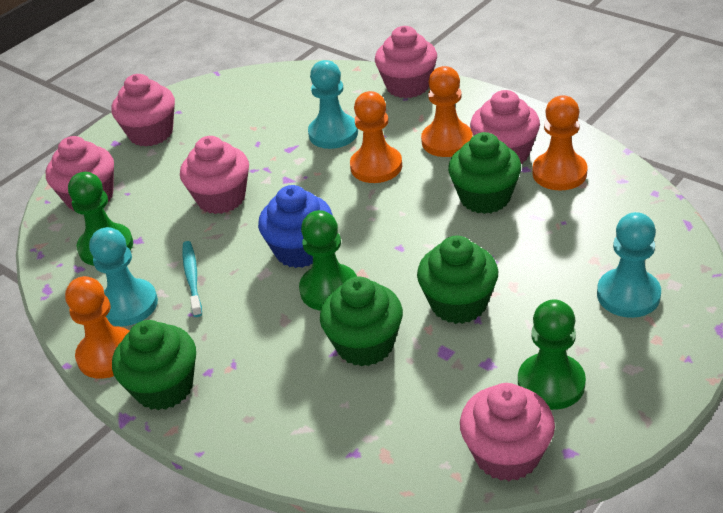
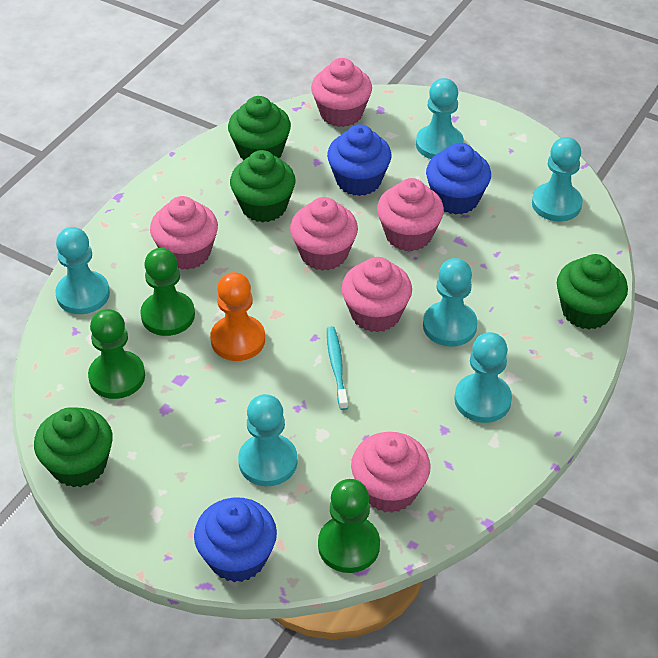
blue cupcake: [258,185,333,268] = 1 -> [194,497,277,582] [327,124,392,196] [426,143,491,214] = 3
orange pawn: [65,276,129,379] [350,91,402,183] [421,66,473,157] [532,95,588,190] = 4 -> [210,272,265,361] = 1
turquoise pawn: [89,227,158,326] [308,60,358,149] [597,212,661,318] = 3 -> [55,227,110,314] [238,394,297,486] [416,78,464,159] [423,258,478,347] [454,332,512,423] [532,137,583,221] = 6

